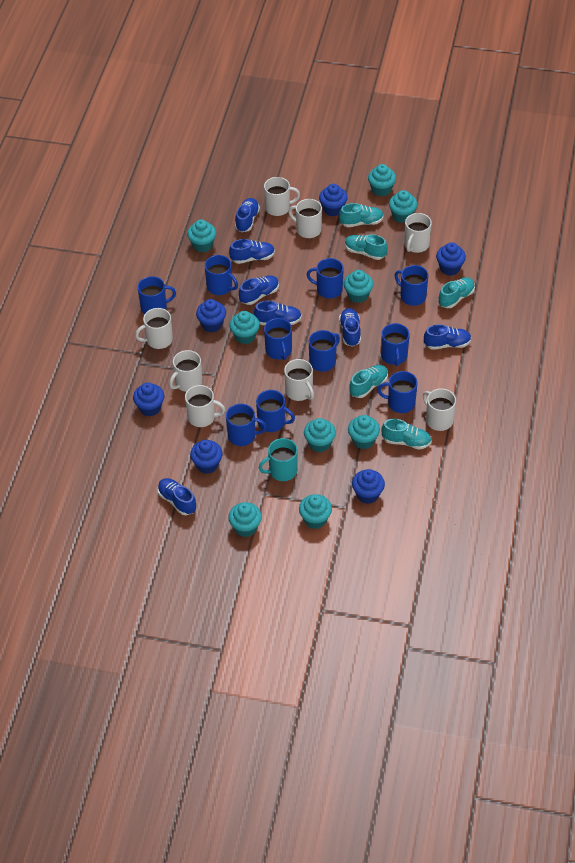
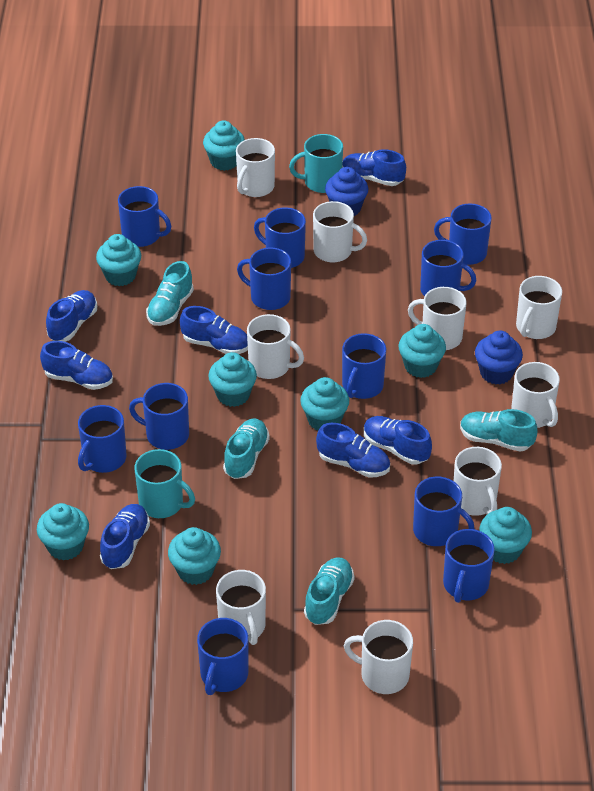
blue cupcake: [133,382,164,416] [190,439,222,474] [196,299,226,332] [319,184,348,216] [352,469,385,504] [436,242,466,276] = 6 -> [325,167,368,216] [475,331,523,384] = 2
blue mug: [137,276,176,314] [204,255,238,295] [226,404,267,446] [256,390,295,432] [264,318,292,360] [307,258,344,299] [309,330,340,372] [377,371,417,413] [381,323,410,366] [394,265,429,306] = 10 -> [78,405,127,473] [118,186,171,247] [129,383,189,450] [197,618,248,695] [237,247,291,310] [254,207,306,268] [342,333,386,399] [413,477,475,546] [420,240,477,296] [434,203,492,265] [443,529,495,603] = 11
turquoise cupcake: [187,219,216,252] [228,502,262,537] [229,311,260,344] [299,494,332,529] [304,418,336,452] [344,270,373,303] [348,415,380,449] [368,164,396,197] [389,190,417,223] = 9 -> [37,503,89,560] [96,234,141,286] [168,527,221,585] [203,121,245,171] [208,352,257,407] [300,377,349,431] [398,324,446,378] [479,507,532,564] = 8
turquoise mug: [258,438,298,481] = 1 -> [135,449,195,518] [289,134,343,193] = 2
turquoise shoe: [339,203,384,227] [345,234,388,260] [349,365,388,398] [381,419,431,449] [438,277,475,308] = 5 -> [146,261,194,326] [223,419,270,479] [304,557,354,625] [460,409,537,452] = 4
white mug: [135,308,173,349] [169,350,202,392] [185,385,225,427] [264,177,300,216] [284,359,314,401] [288,199,322,238] [404,213,432,253] [423,388,456,431] = 8 -> [216,570,266,645] [236,138,275,197] [247,314,304,379] [313,201,367,262] [344,620,413,694] [408,287,466,350] [454,447,502,516] [511,362,560,428] [516,276,562,339] = 9

